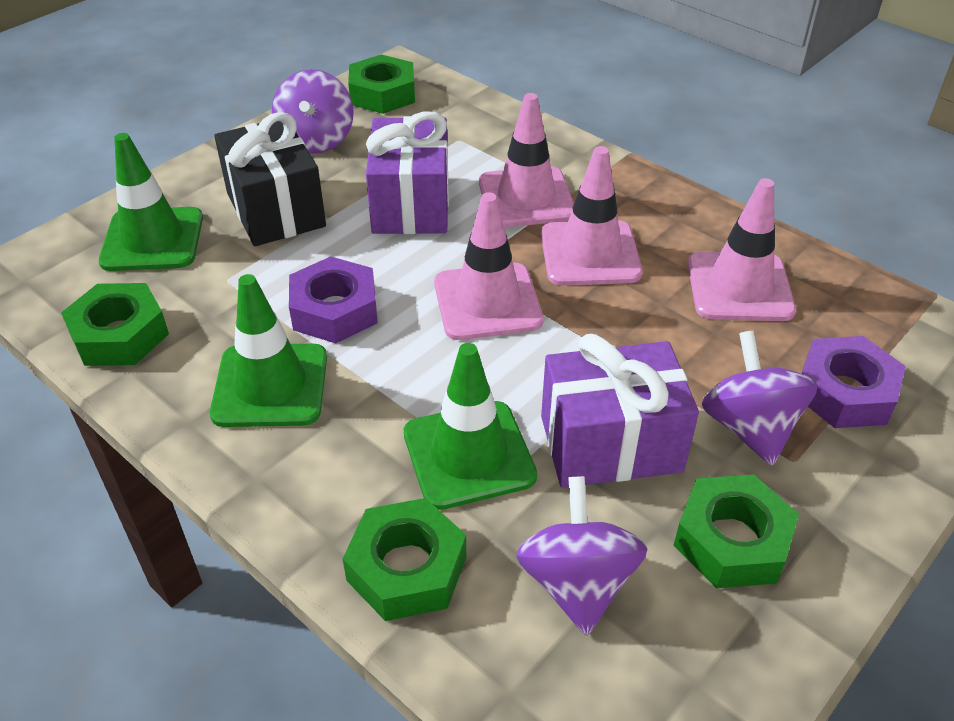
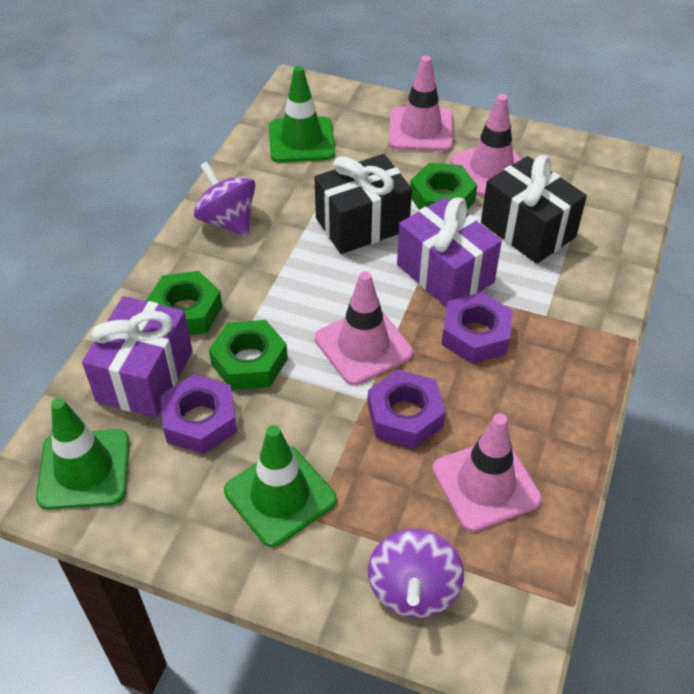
black gift: [214,112,326,246] = 1 -> [314,154,412,254] [481,155,587,264] = 2
green nut: [61,283,169,366] [343,498,466,621] [348,54,415,114] [674,474,799,588] = 4 -> [146,271,222,335] [209,320,288,390] [410,163,477,210] = 3
purple nut: [289,256,378,343] [801,336,906,428] = 2 -> [161,374,237,454] [368,369,446,449] [441,292,513,364] = 3
purple spinning top: [272,69,354,154] [516,476,648,636] [702,331,818,466] = 3 -> [194,162,255,237] [368,529,464,618] = 2

